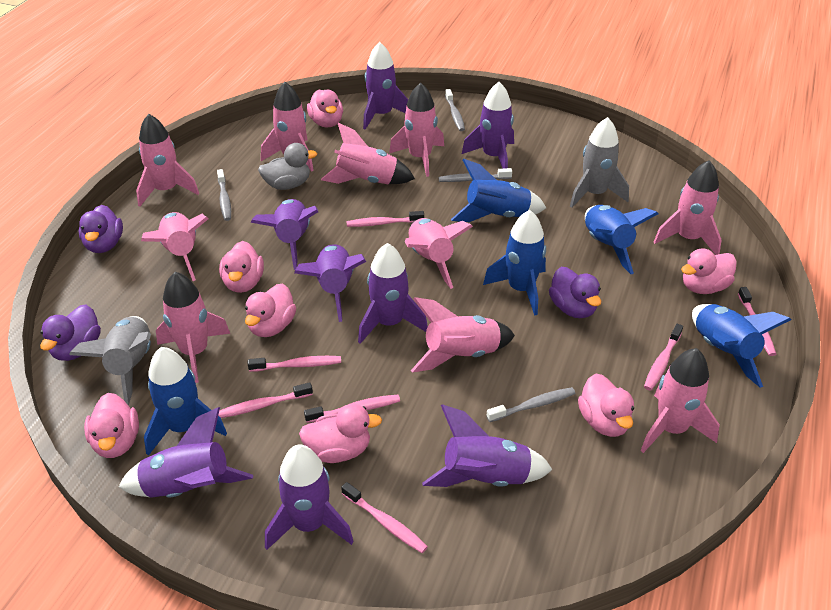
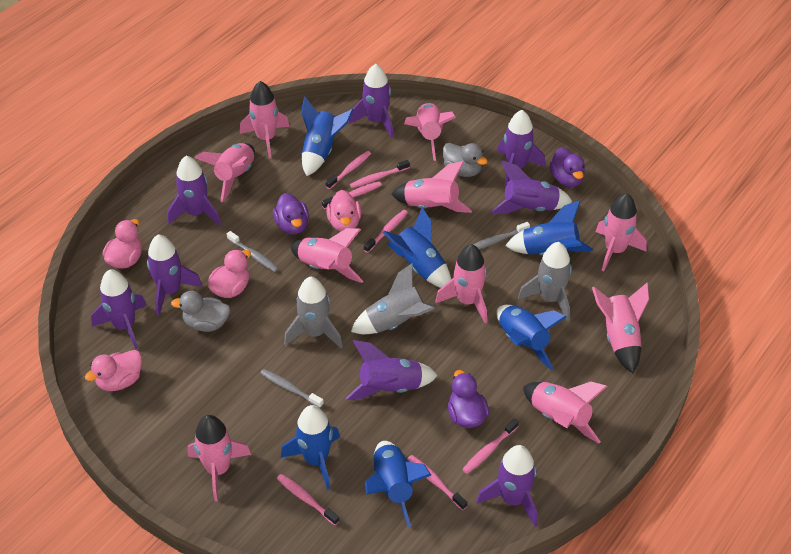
blue rocket: [144,347,227,456] [451,159,546,222] [483,210,546,316] [585,205,659,274] [692,304,791,388] = 5 -> [281,405,340,490] [301,97,353,176] [365,441,431,527] [383,208,451,288] [496,305,567,371] [505,200,593,255] = 6
grey duck: [258,143,317,190] = 1 -> [171,291,231,332] [443,143,488,177] = 2
grey rocket: [69,316,151,406] [570,117,629,208] = 2 -> [284,277,343,348] [351,263,437,334] [518,242,572,321] = 3
grey toothbrush: [217,169,231,221] [439,168,512,182] [445,89,465,131] [487,387,575,422] = 4 -> [227,231,279,272] [260,369,324,408] [473,222,530,249] = 3
pink duck: [84,393,139,458] [219,241,264,293] [245,284,296,337] [299,404,382,463] [307,90,343,127] [578,373,634,437] [681,248,737,294] = 7 -> [85,350,142,391] [103,219,142,269] [208,249,251,298] [326,190,361,231] = 4

